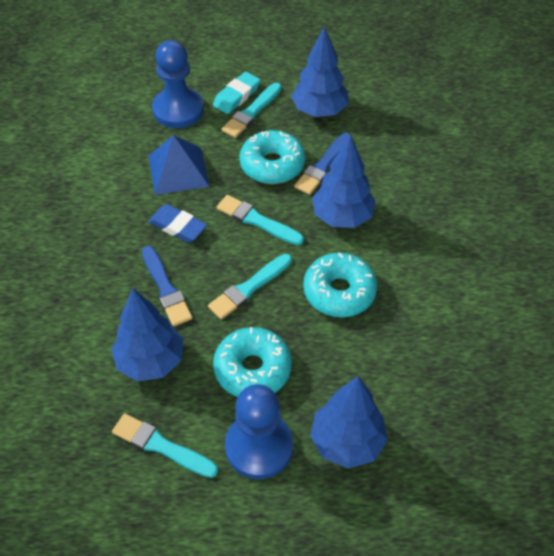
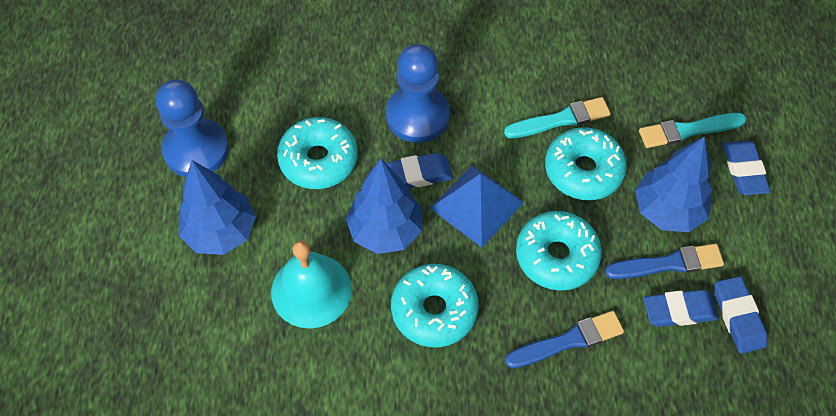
blue eraser: [148,204,207,243] = 1 -> [386,153,453,188] [643,290,719,327] [714,276,767,354] [723,141,771,195] = 4
blue tree: [111,288,183,381] [291,26,348,117] [310,376,388,468] [312,135,376,228] = 4 -> [179,160,256,255] [346,159,422,254] [635,136,712,232] = 3
turquoise bell: none = 0 -> [271,240,352,329] = 1
turquoise brush: [112,414,218,478] [208,254,292,319] [217,195,304,245] [222,83,282,138] = 4 -> [504,97,611,138] [639,113,746,148] = 2
turquoise donut: [213,327,292,397] [240,130,306,184] [303,253,377,317] = 3 -> [277,117,358,189] [391,264,479,347] [516,211,602,291] [545,127,627,200] = 4
turquoise eraser: [213,72,260,114] = 1 -> none = 0

